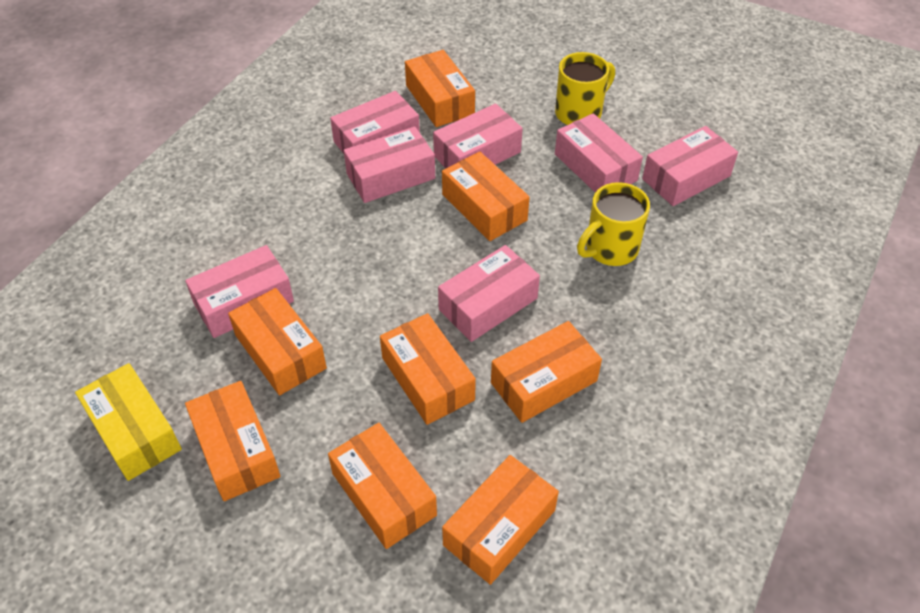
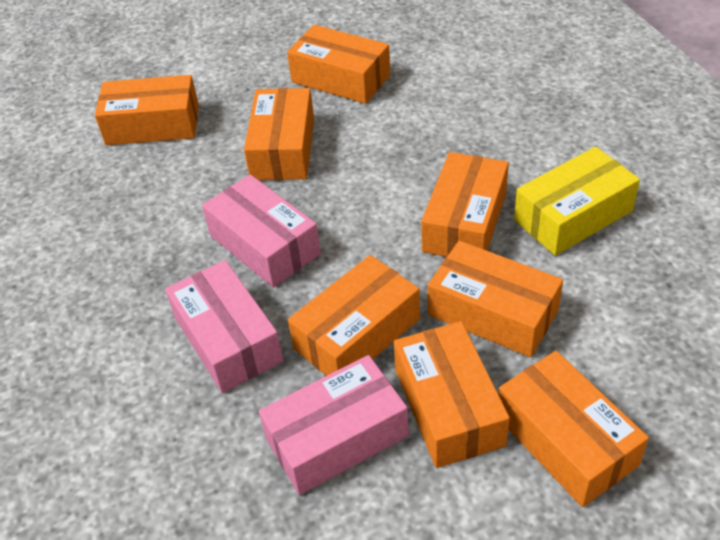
pink box: [185,245,294,338] [330,91,420,154] [344,127,435,203] [433,104,523,169] [438,245,540,342] [555,113,643,192] [642,126,738,206] = 7 -> [165,260,283,393] [202,174,321,288] [259,355,409,495] = 3
yellow mug: [555,52,615,125] [577,182,650,266] = 2 -> none = 0

